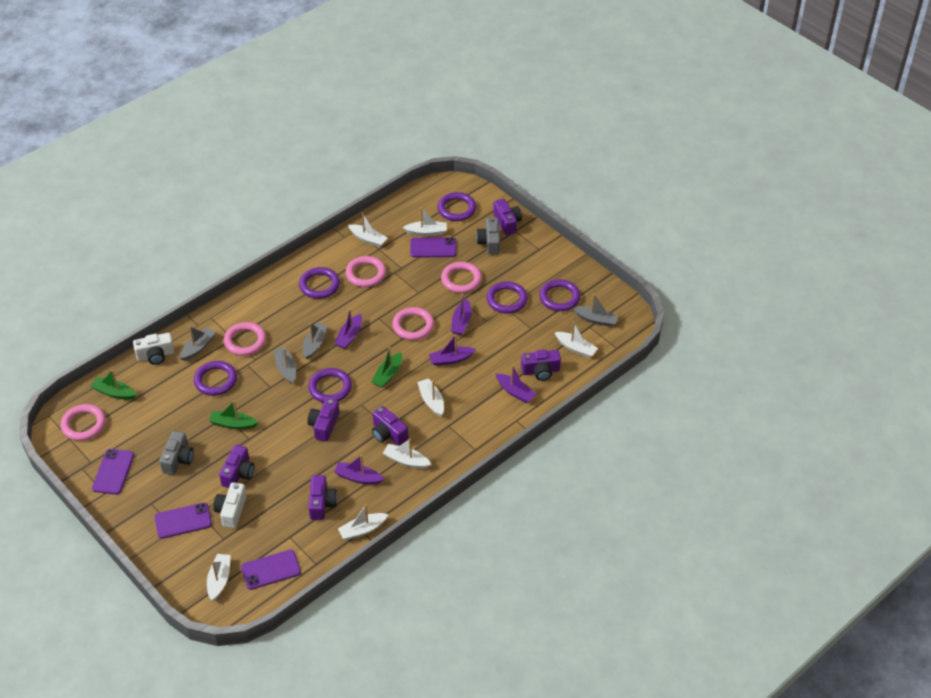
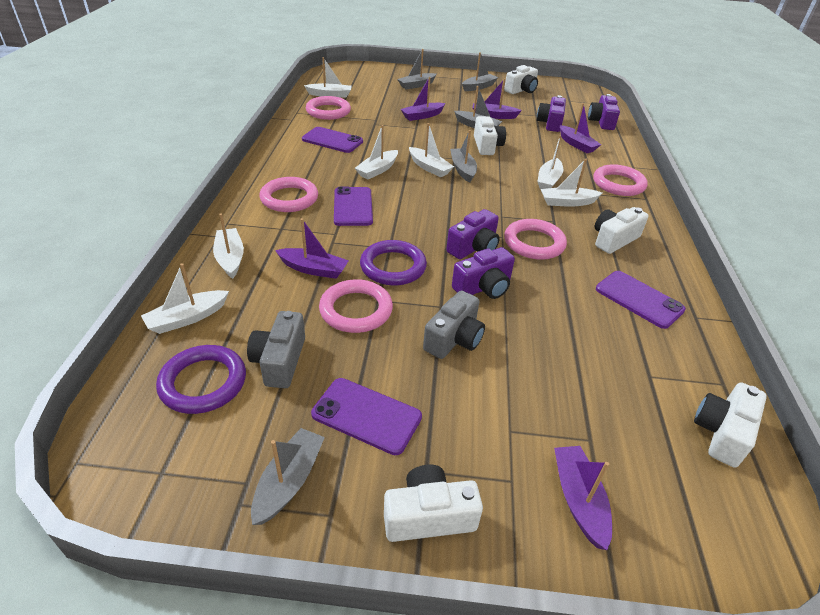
green boat: [91,370,136,400] [209,401,259,430] [371,347,402,388] = 3 -> none = 0
grey boat: [180,326,216,361] [274,347,296,384] [303,322,327,359] [573,294,618,327] = 4 -> [251,428,325,525] [397,49,436,90] [450,130,477,183] [454,86,502,128] [462,52,498,91] = 5
purple camera: [219,445,254,488] [307,399,340,442] [308,475,337,520] [372,406,409,445] [493,199,522,235] [521,350,561,381] = 6 -> [446,209,500,259] [452,247,515,299] [537,95,566,132] [588,94,620,130] = 4
purple ring: [194,361,237,396] [299,267,340,299] [308,368,352,403] [437,192,476,221] [487,281,528,314] [539,279,581,311] = 6 -> [156,345,246,414] [360,240,427,286] = 2
white camera: [133,333,175,365] [213,482,247,528] = 2 -> [384,465,483,542] [474,116,506,155] [504,65,538,94] [595,207,649,254] [694,382,767,468] = 5

